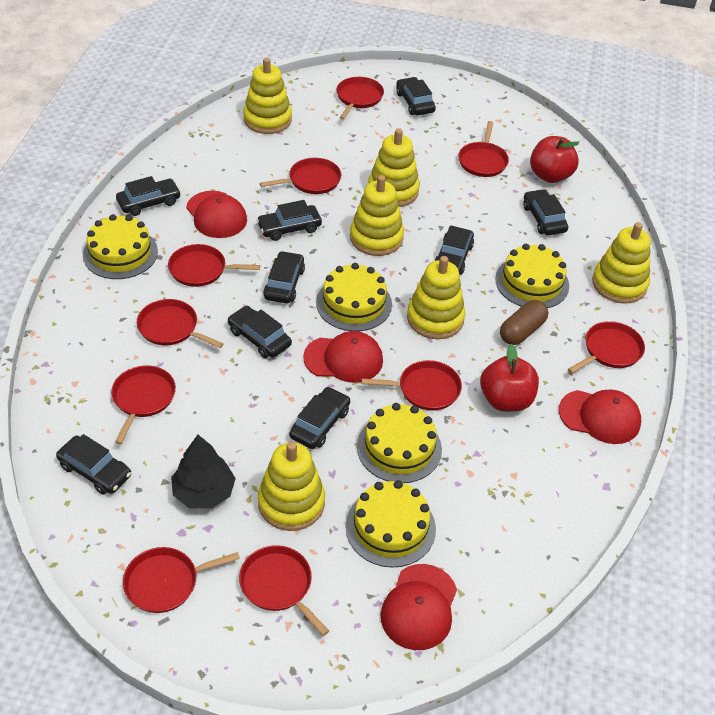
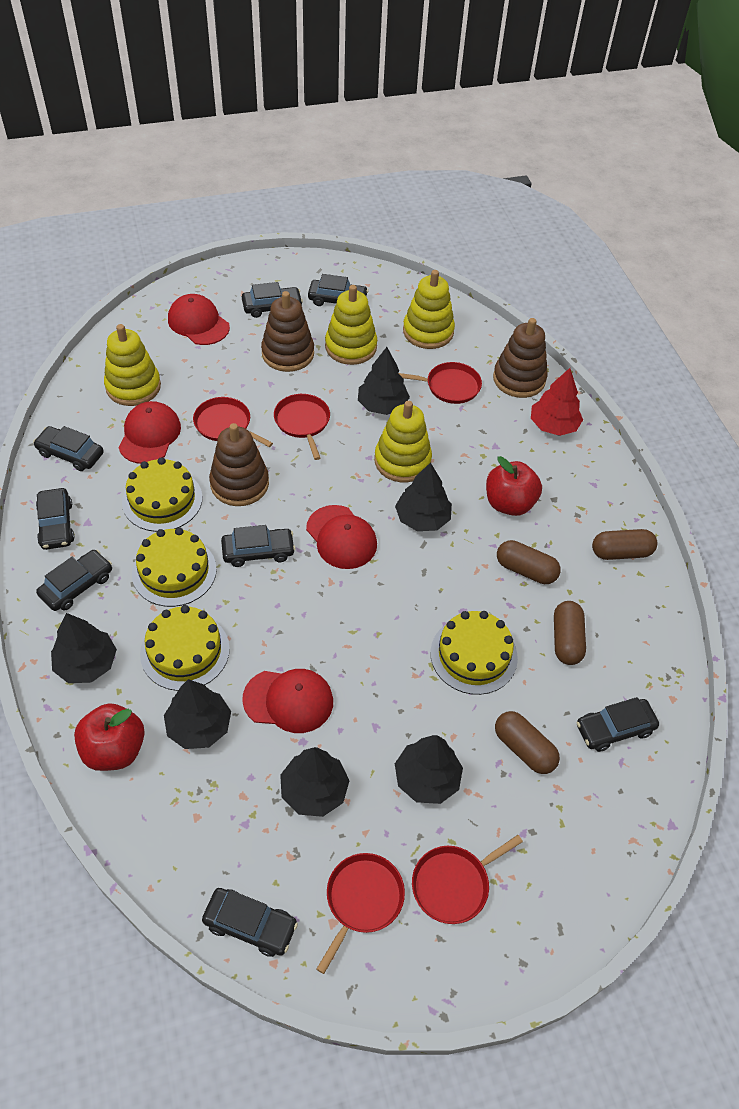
black car: [56,434,131,495] [116,176,181,216] [228,306,292,358] [257,200,322,241] [263,251,305,303] [289,387,350,449] [396,77,436,115] [434,225,474,275] [523,189,568,236] = 9 -> [33,426,104,471] [36,488,75,550] [36,550,112,611] [202,888,298,957] [221,525,295,567] [242,282,303,318] [308,274,368,306] [577,697,659,752] = 8
black tree: [171,435,236,509] = 1 -> [51,613,117,683] [164,679,231,749] [280,747,350,817] [358,347,410,415] [395,462,452,531] [395,735,463,804] = 6
brown capsule: [500,300,548,345] = 1 -> [495,711,560,774] [497,540,561,584] [554,601,586,665] [592,529,658,560] = 4
brown stacking toy: none = 0 -> [209,423,269,506] [261,291,314,372] [493,318,548,398] = 3
red pan: [111,365,176,444] [123,547,240,613] [137,299,223,348] [168,244,260,287] [239,545,329,636] [260,158,341,194] [336,77,384,119] [361,360,462,411] [458,121,509,177] [568,321,645,374] = 10 -> [193,397,273,447] [274,394,330,460] [317,853,405,974] [398,362,482,404] [412,835,523,924] = 5
red tree: none = 0 -> [531,368,583,436] = 1
yellow cake: [83,214,158,279] [316,263,392,331] [346,480,436,568] [357,403,442,483] [495,244,569,308] = 5 -> [122,457,203,532] [132,528,217,607] [140,605,230,691] [430,611,518,695] = 4
yellow stacking toy: [243,58,292,134] [258,442,325,531] [350,175,404,256] [368,128,420,207] [407,256,465,339] [592,222,651,304] = 6 -> [104,324,161,406] [325,285,377,365] [374,401,432,482] [403,270,455,349] = 4

